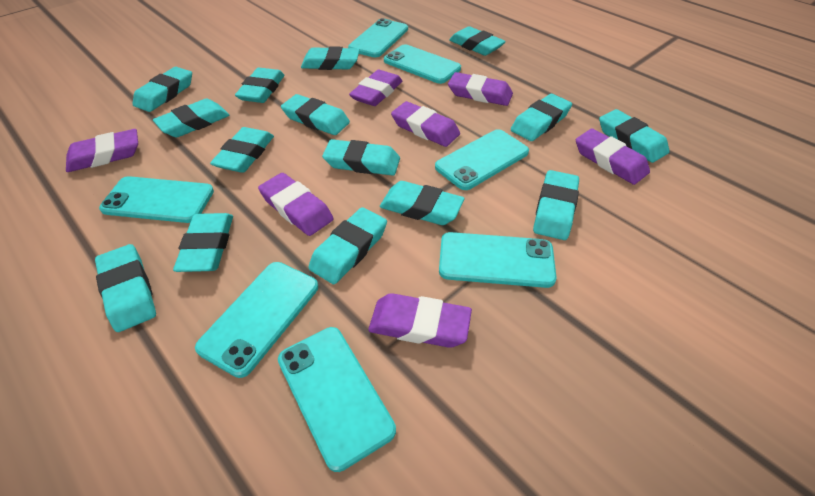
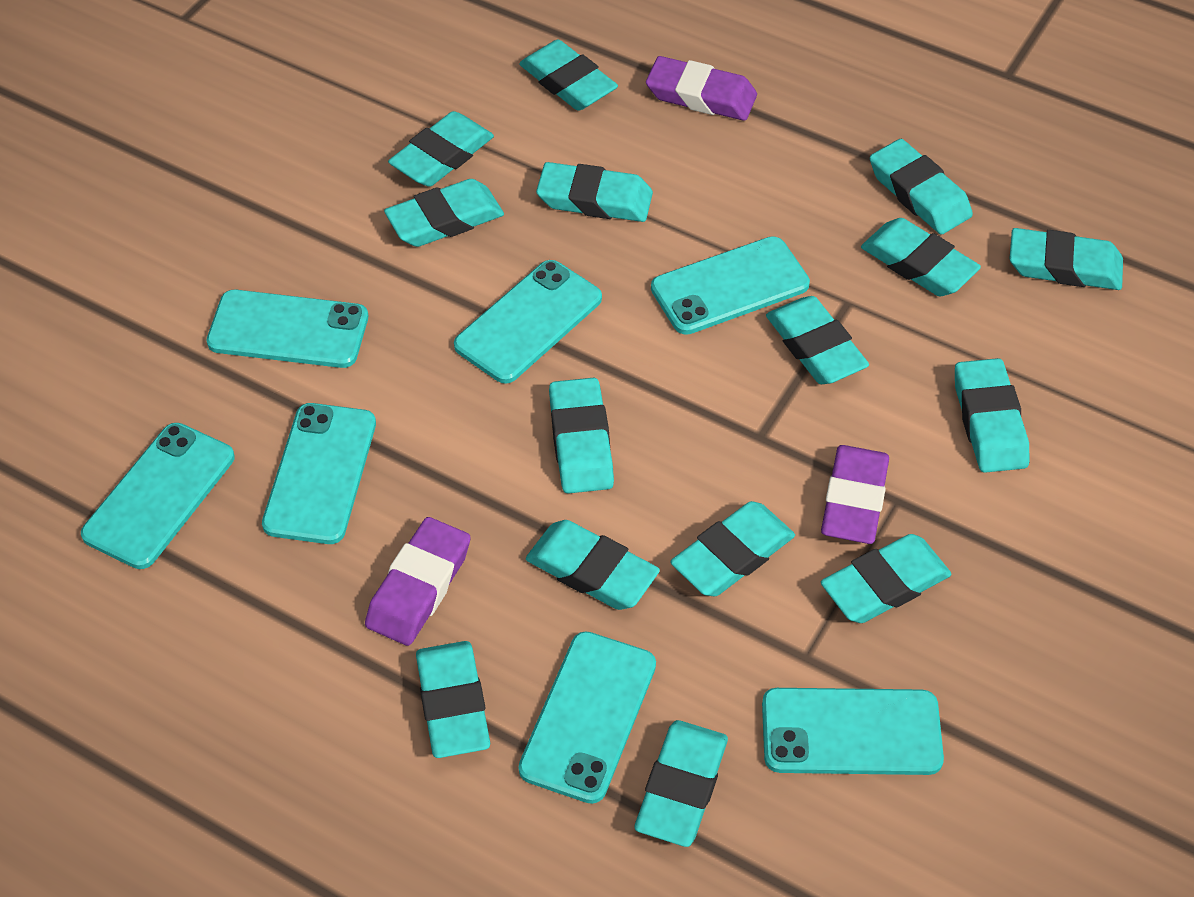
purple eraser: [66,129,138,172] [258,173,334,236] [349,70,402,106] [368,293,472,348] [391,101,460,147] [448,72,513,106] [576,129,650,185] = 7 -> [365,517,471,646] [646,56,757,121] [821,445,889,544] = 3

